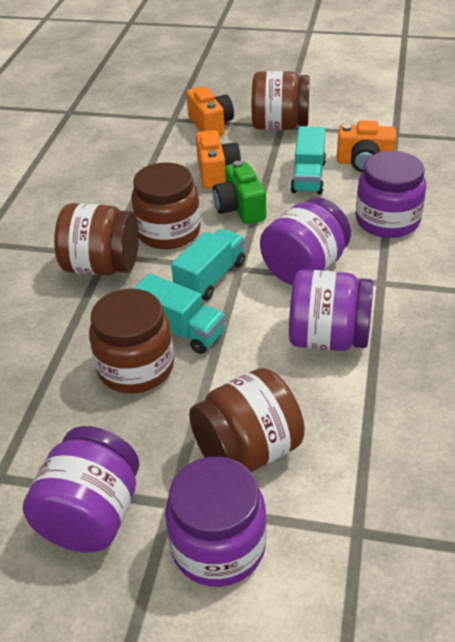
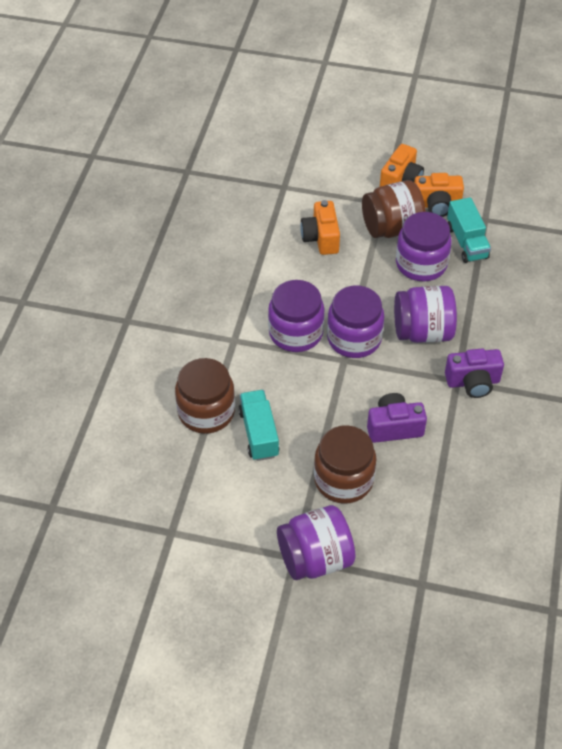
brown jar: [54,203,139,275] [89,289,174,393] [131,162,201,249] [189,368,305,472] [252,71,310,130] = 5 -> [175,358,235,434] [314,425,376,504] [362,180,426,238] = 3
green camera: [213,161,266,224] = 1 -> none = 0
purple camera: none = 0 -> [367,393,427,443] [445,349,504,398] = 2
turquoise truck: [133,273,225,354] [171,229,245,301] [290,126,326,194] = 3 -> [238,390,279,461] [447,197,491,263] = 2

